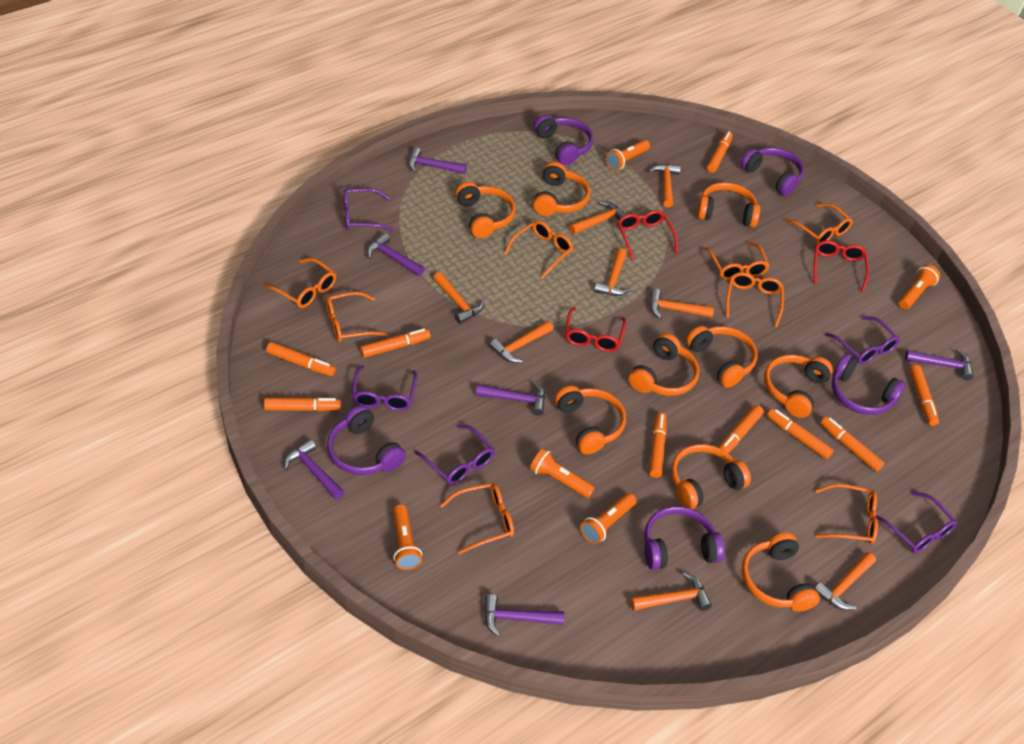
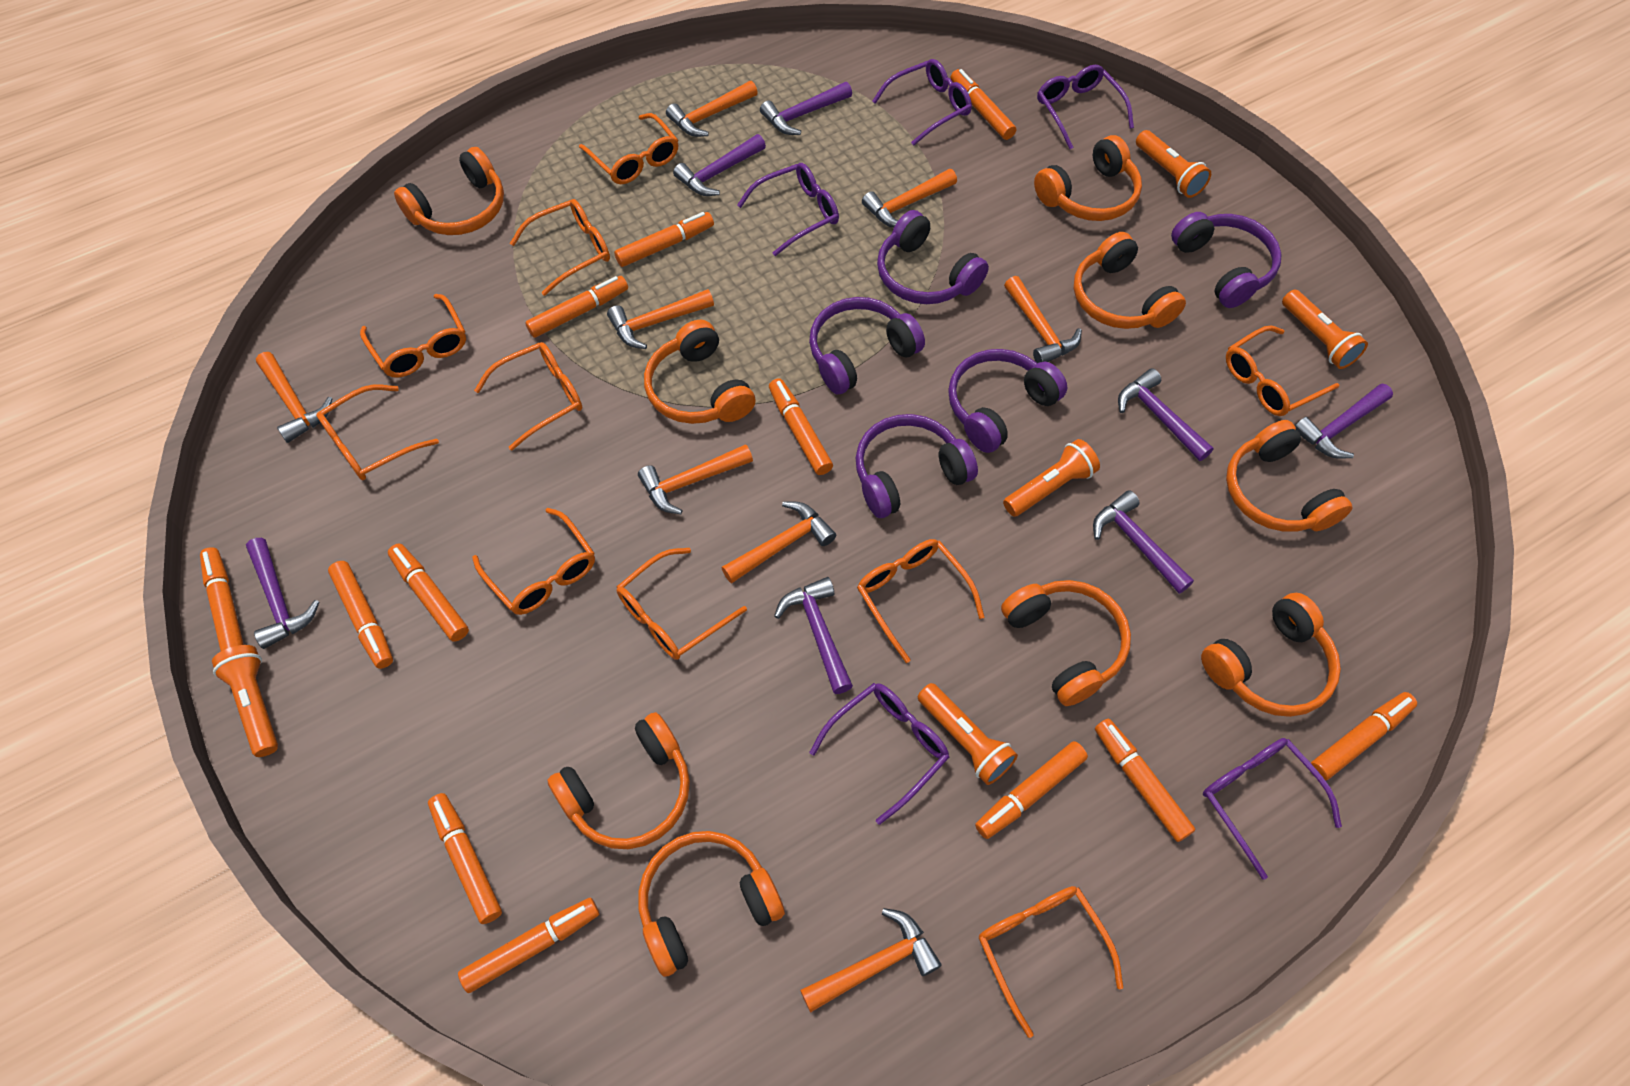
orange glasses: [264,258,336,308] [326,292,389,342] [440,483,514,554] [504,220,573,279] [705,242,770,280] [726,272,784,327] [785,203,853,244] [815,484,878,544] = 8 -> [316,384,439,480] [360,294,466,378] [473,508,595,615] [474,342,582,451] [510,199,610,296] [579,113,679,184] [616,548,747,660] [857,539,984,663] [979,886,1123,1038] [1226,325,1339,416] = 10
orange marker: [264,397,341,411] [266,342,336,376] [360,329,430,358] [649,413,667,478] [707,131,733,173] [718,405,764,453] [767,408,834,459] [820,416,884,472] [909,365,939,426] = 9 -> [200,547,244,651] [328,561,393,669] [388,543,469,642] [428,793,502,924] [458,898,599,993] [525,276,628,338] [614,212,714,267] [769,378,833,475] [951,69,1016,140] [975,741,1088,839] [1095,719,1196,842] [1311,692,1417,781] = 12
purple hammer: [284,439,345,500] [367,233,425,276] [408,147,467,174] [476,381,545,416] [484,594,564,637] [905,349,974,380] = 6 -> [246,538,319,649] [673,134,766,196] [760,82,852,135] [774,577,853,694] [1093,490,1194,594] [1118,368,1213,461] [1295,383,1393,459] = 7
red glasses: [565,307,626,352] [617,210,678,261] [814,240,869,292] = 3 -> none = 0

